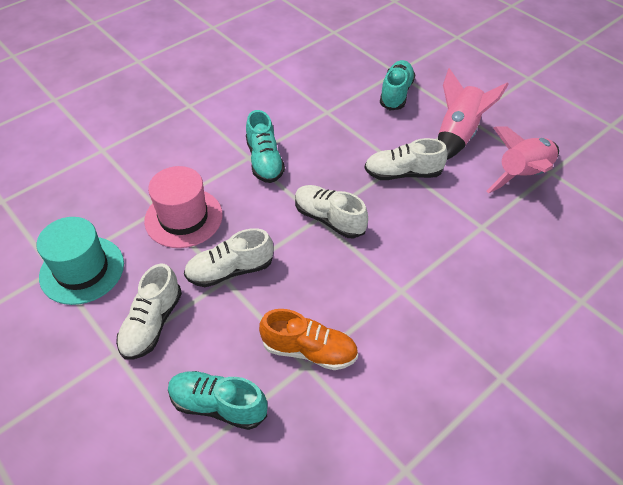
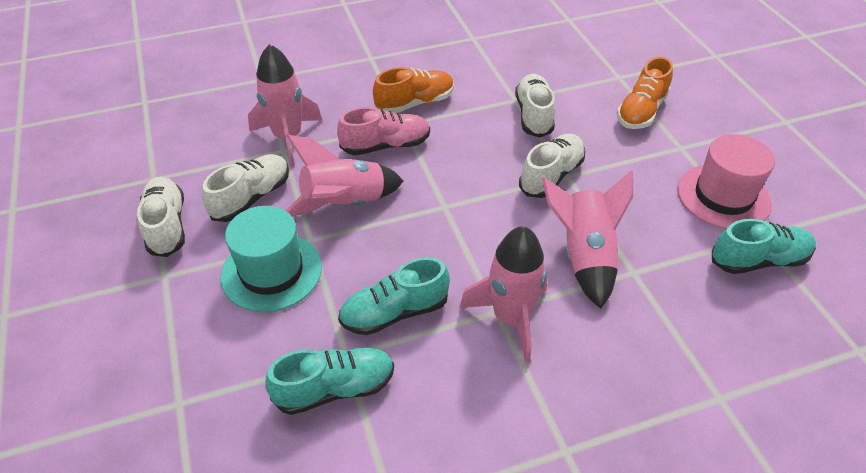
orange shoe: [259,309,358,370] = 1 -> [373,67,454,113] [617,57,673,129] = 2
pink rocket: [438,68,509,160] [486,126,559,194] = 2 -> [248,44,322,166] [285,135,403,216] [459,226,548,363] [542,170,633,309] = 4
pink shoe: none = 0 -> [337,107,430,155] = 1

